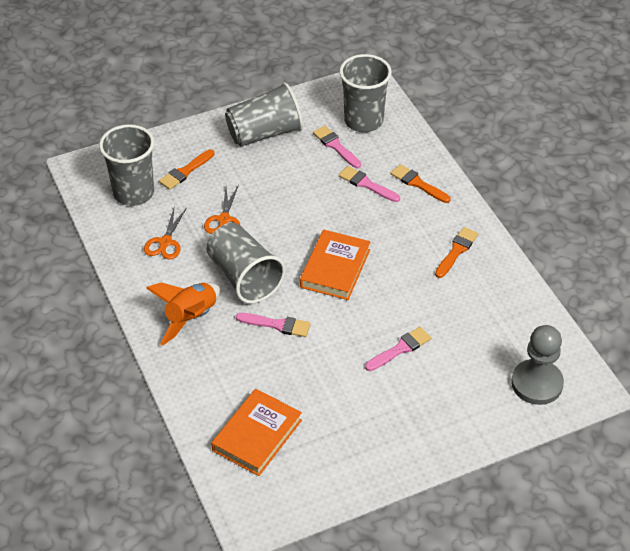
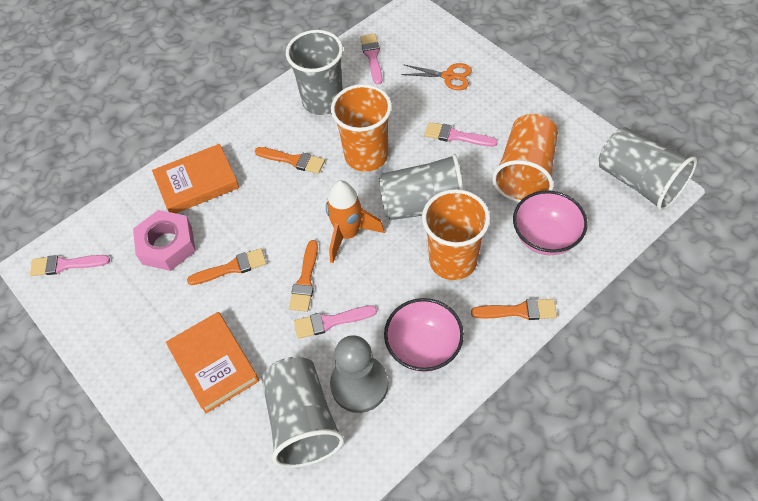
orange brush: [159,149,215,190] [391,164,451,203] [435,227,478,278] = 3 -> [187,248,267,285] [255,147,325,174] [289,240,318,312] [471,299,557,320] = 4
orange cup: none = 0 -> [331,84,392,172] [422,189,490,280] [492,114,558,202] = 3
orange scissors: [144,208,187,260] [204,185,240,234] = 2 -> [401,63,472,90] = 1
pink bowl: none = 0 -> [384,298,464,372] [513,190,587,255] = 2
pink nut: none = 0 -> [133,210,196,271] = 1

